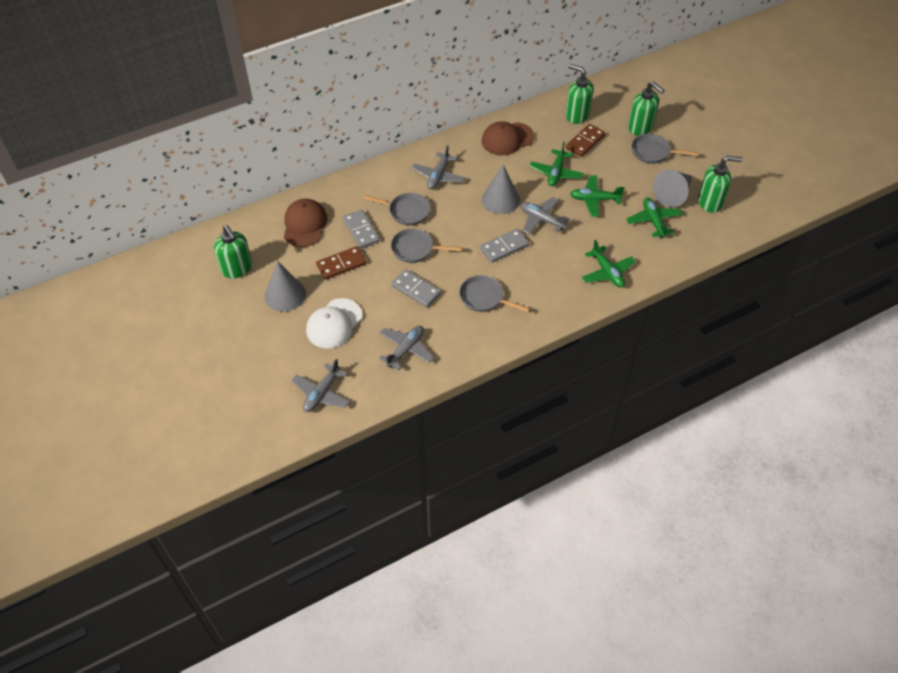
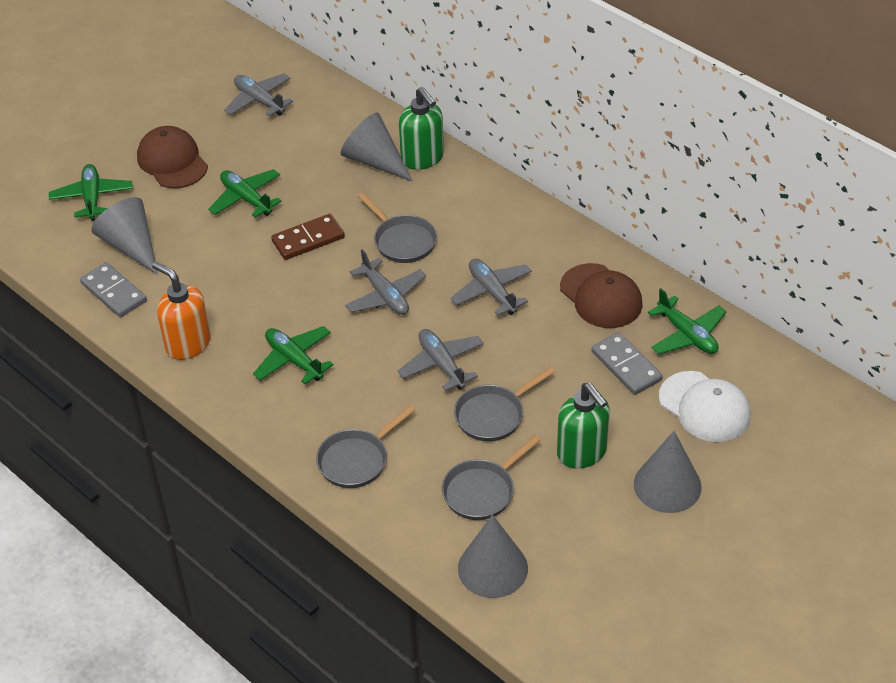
brown domino: [316,246,366,280] [566,124,605,157] = 2 -> [271,214,345,260] = 1
green soap dispenser: [214,225,252,279] [566,64,594,124] [628,81,665,135] [698,156,743,213] = 4 -> [399,87,444,170] [557,383,610,469] = 2
grey cone: [265,261,306,312] [482,165,520,214] [653,170,692,207] = 3 -> [92,197,158,275] [341,112,413,182] [458,515,528,598] [634,431,702,513] = 4
grey domino: [343,210,380,249] [391,269,441,307] [480,229,529,263] = 3 -> [80,262,147,317] [591,332,663,395] = 2
orange soap dispenser: none = 0 -> [152,262,211,360] = 1

